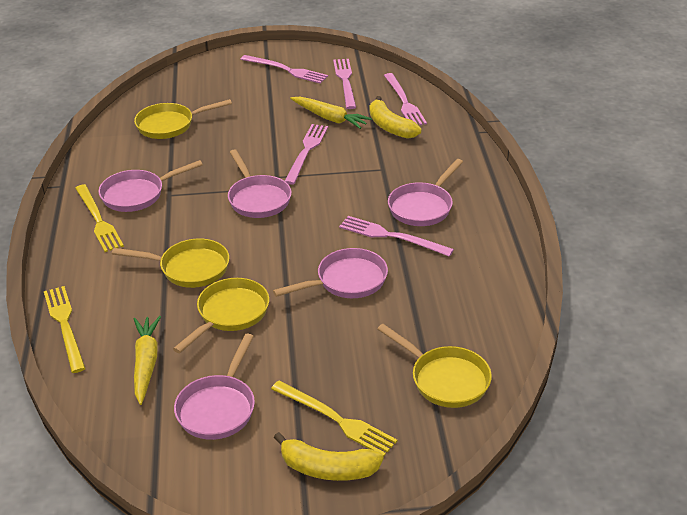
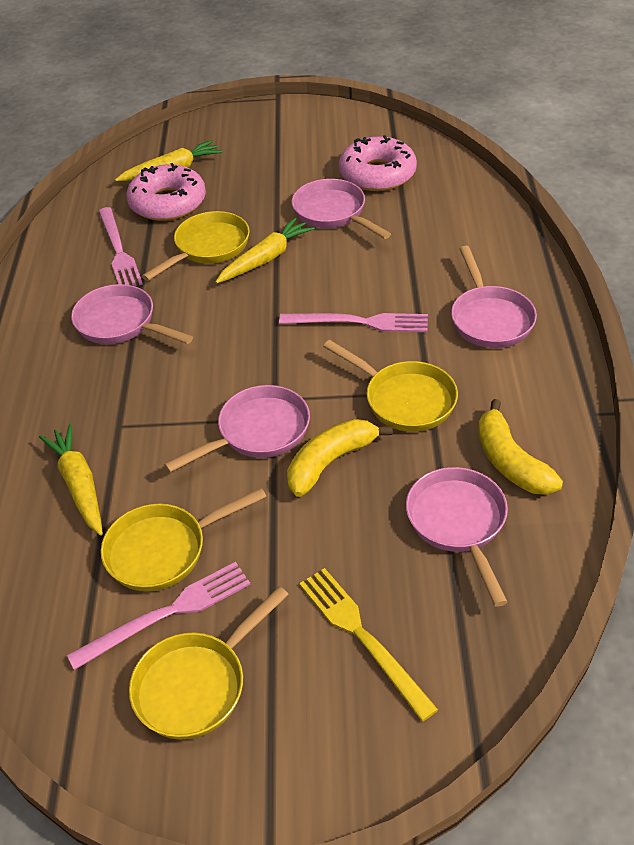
pink donut: none = 0 -> [126,163,206,221] [339,135,417,191] = 2
pink fork: [240,55,328,84] [285,124,328,185] [333,59,356,109] [339,216,454,257] [384,73,427,125] = 5 -> [67,562,251,670] [98,207,143,286] [279,313,428,332] = 3
yellow carrot: [134,316,161,405] [290,97,372,129] = 2 -> [39,424,103,536] [115,140,223,181] [215,217,315,283] = 3
yellow fork: [44,286,86,373] [75,184,124,252] [271,381,397,457] = 3 -> [299,568,439,721] = 1

